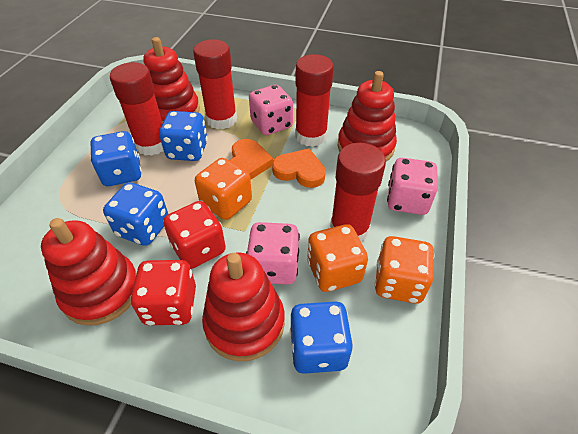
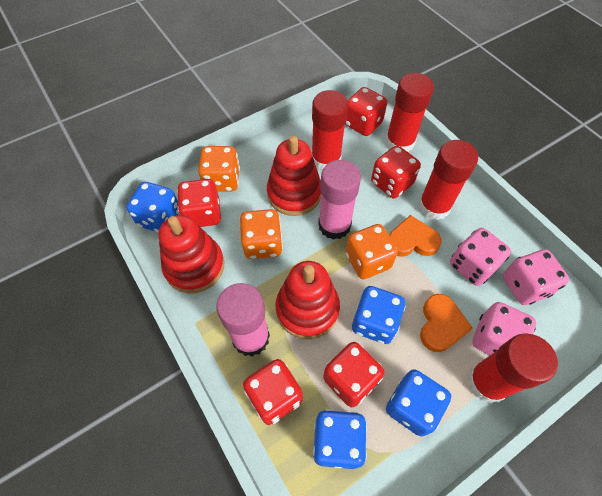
pink glue stick: none = 0 -> [216,283,270,356] [318,160,361,240] = 2
red dice: [130,260,196,325] [163,201,226,269] = 2 -> [177,179,221,227] [243,359,303,425] [323,342,384,407] [345,87,387,136] [371,146,421,198] = 5
red stacking toy: [41,218,136,326] [144,37,200,123] [202,253,285,361] [337,71,397,162] = 4 -> [158,215,224,293] [267,135,321,216] [275,261,340,339] = 3

